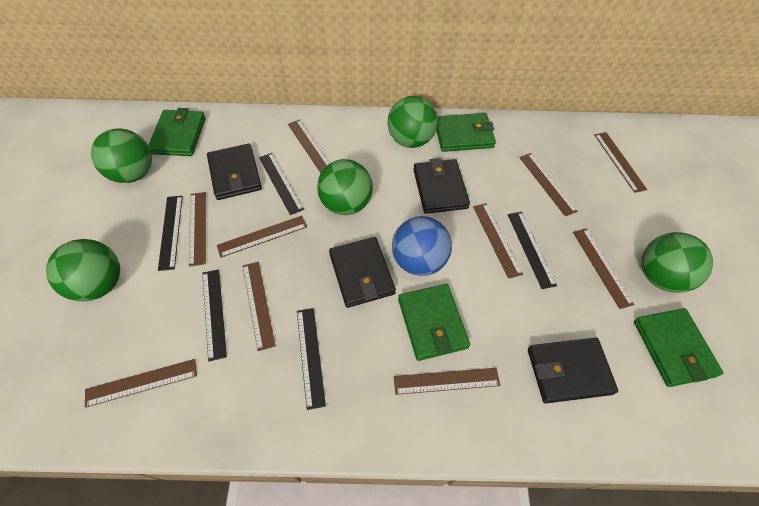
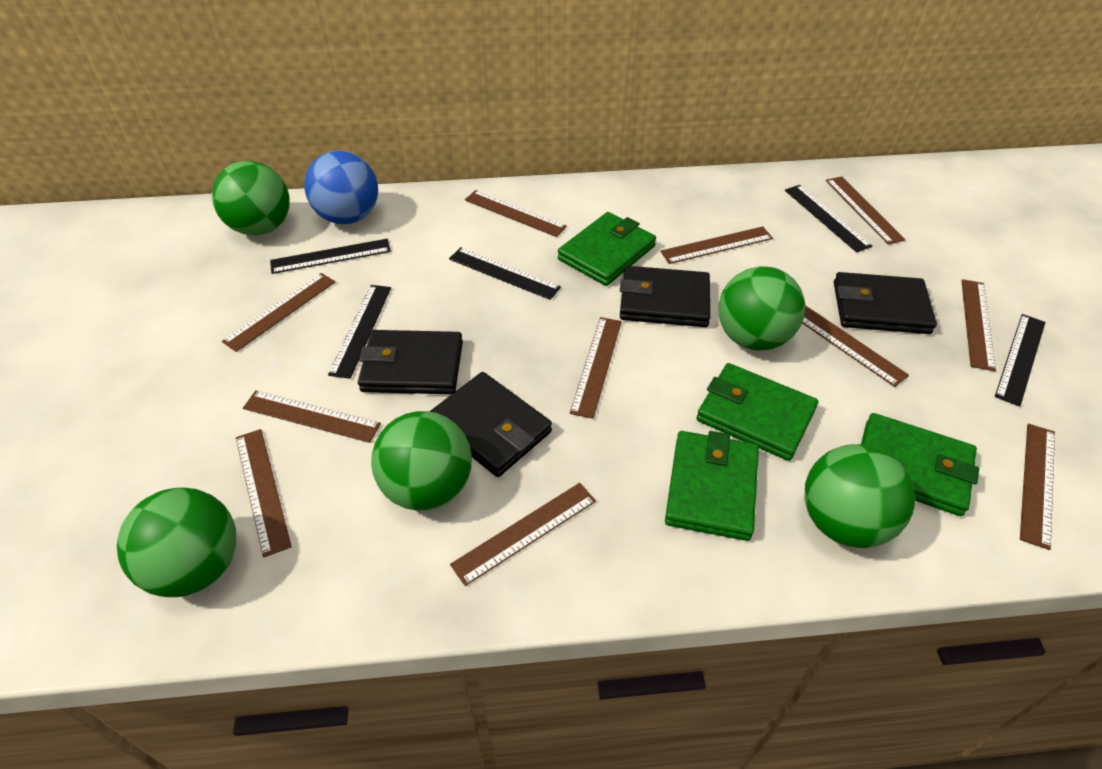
brown ruler: [85,359,197,408] [189,192,206,267] [217,216,307,258] [243,262,275,351] [288,119,330,173] [394,368,500,395] [473,203,523,279] [519,153,578,216] [573,228,634,309] [595,132,647,193] = 10 -> [222,273,335,352] [236,429,292,557] [243,390,381,443] [450,483,596,586] [465,190,567,237] [570,317,622,419] [660,226,773,264] [802,305,909,387] [826,176,905,245] [961,279,996,371] [1020,424,1055,550] = 11

